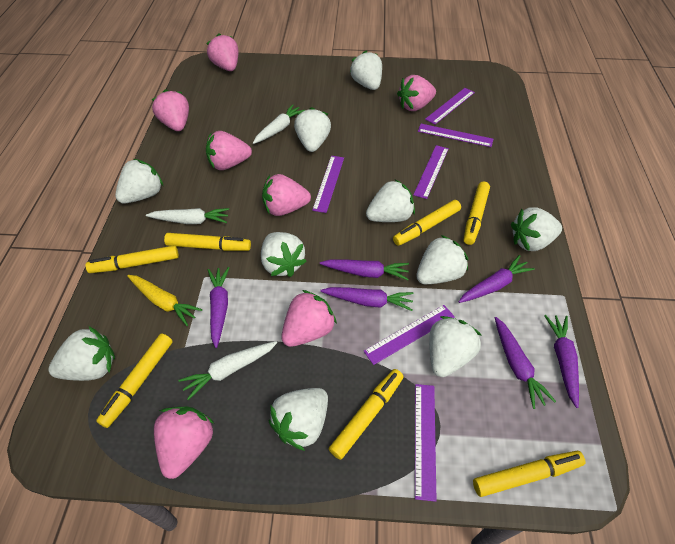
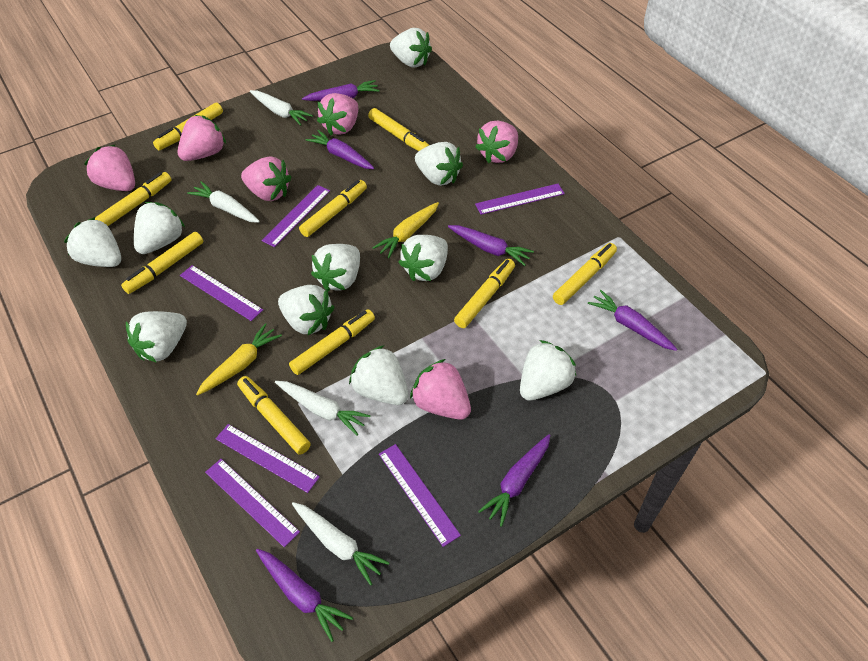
pink strawberry: [152,89,189,131] [154,407,215,479] [206,131,252,170] [207,34,239,71] [262,174,311,216] [281,290,337,347] [397,75,436,111] = 7 -> [84,144,135,191] [178,115,226,161] [241,156,291,201] [317,93,358,135] [410,359,471,420] [475,121,518,164] = 6
white carrot: [146,208,229,224] [178,341,277,400] [253,104,305,144] = 3 -> [187,181,260,223] [250,90,313,126] [275,381,371,436] [292,502,390,586] = 4
yellow carrot: [127,275,202,326] = 1 -> [196,323,282,396] [373,202,439,258] = 2
yellow marker: [85,245,179,273] [96,334,173,428] [164,233,251,251] [329,369,404,460] [393,200,461,246] [464,181,490,245] [473,451,585,497] = 7 -> [95,172,171,226] [121,232,203,294] [153,102,223,150] [237,376,311,455] [289,309,375,375] [299,180,367,237] [368,108,429,151] [454,259,515,328] [553,243,617,305] = 9

